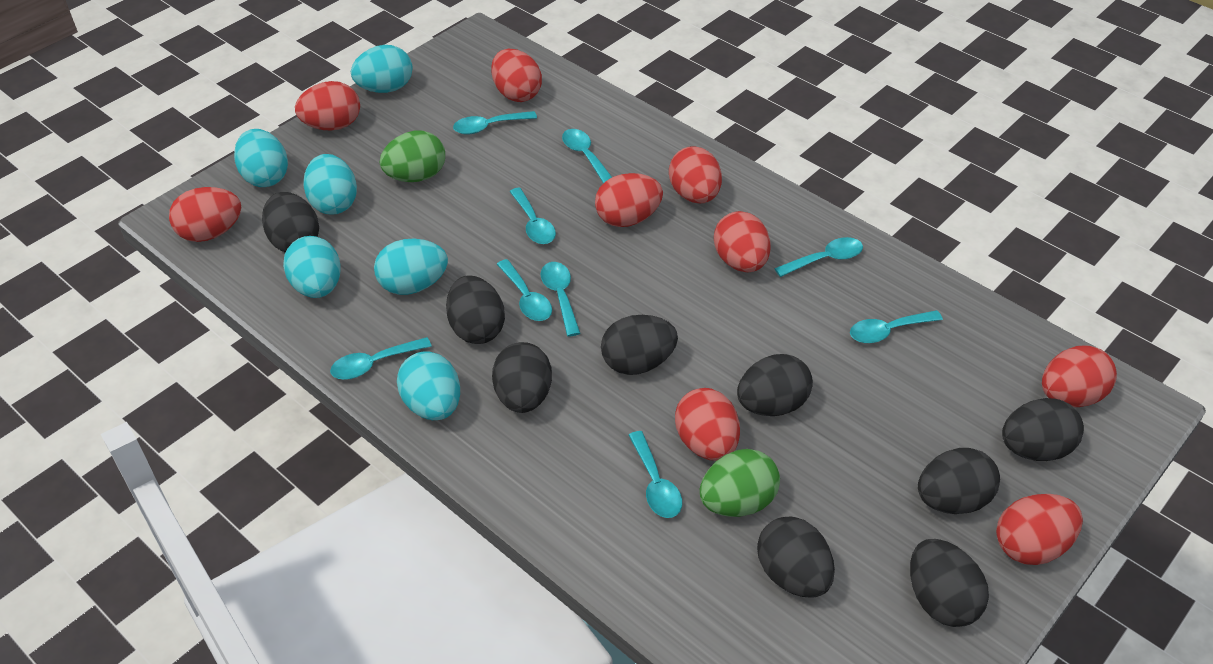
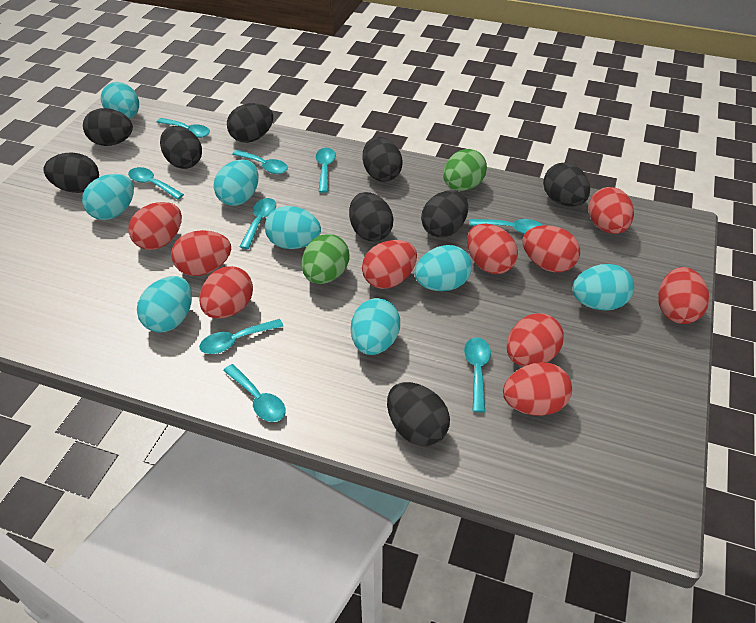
red egg: [169,187,241,242] [295,81,360,130] [491,49,542,102] [595,173,663,227] [669,146,722,203] [675,388,740,461] [714,211,771,272] [996,494,1083,565] [1042,345,1117,407] = 9 -> [128,202,182,250] [171,230,231,276] [199,266,253,319] [362,240,417,289] [467,224,518,274] [503,362,572,416] [507,313,564,366] [522,225,580,272] [588,187,634,234] [658,267,709,324] = 10
turquoise egg: [234,129,288,187] [283,236,341,298] [303,154,357,215] [351,45,412,93] [374,239,448,295] [397,351,460,420] = 6 -> [82,174,134,220] [101,82,139,119] [137,276,192,333] [214,159,258,206] [265,206,321,249] [351,298,400,355] [415,245,472,291] [572,264,634,311] = 8

